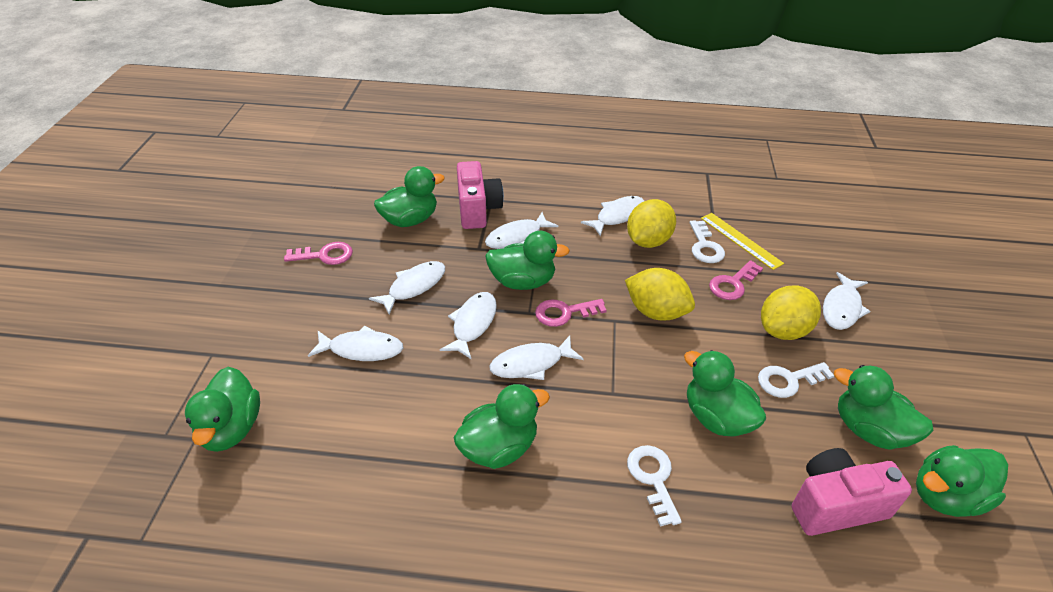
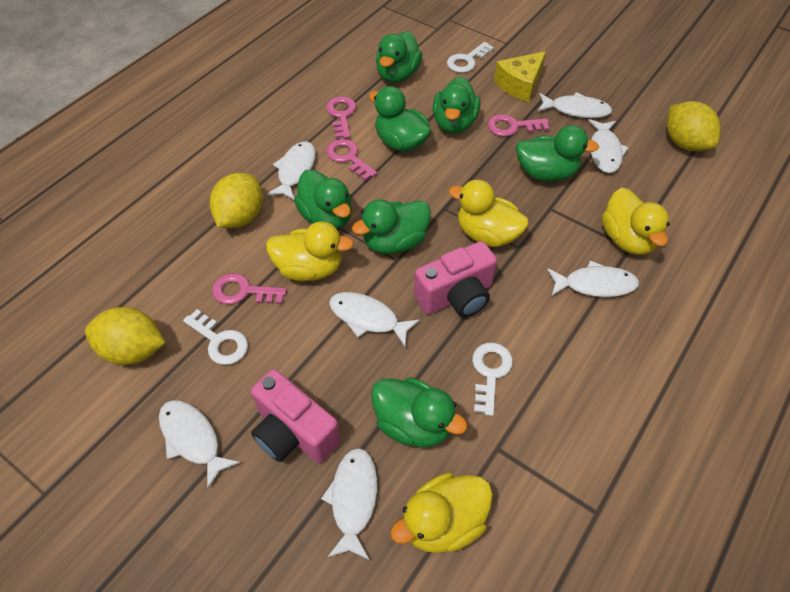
pink key: [284,242,353,265] [535,299,607,327] [709,260,763,300] = 3 -> [212,273,287,304] [326,96,356,138] [326,139,377,181] [488,114,549,137] = 4
yellow cheese: none = 0 -> [494,51,546,102] = 1
yellow duck: none = 0 -> [266,221,354,281] [390,473,493,553] [449,180,529,247] [602,188,670,255] = 4
yellow ruler: [701,213,784,270] = 1 -> none = 0

